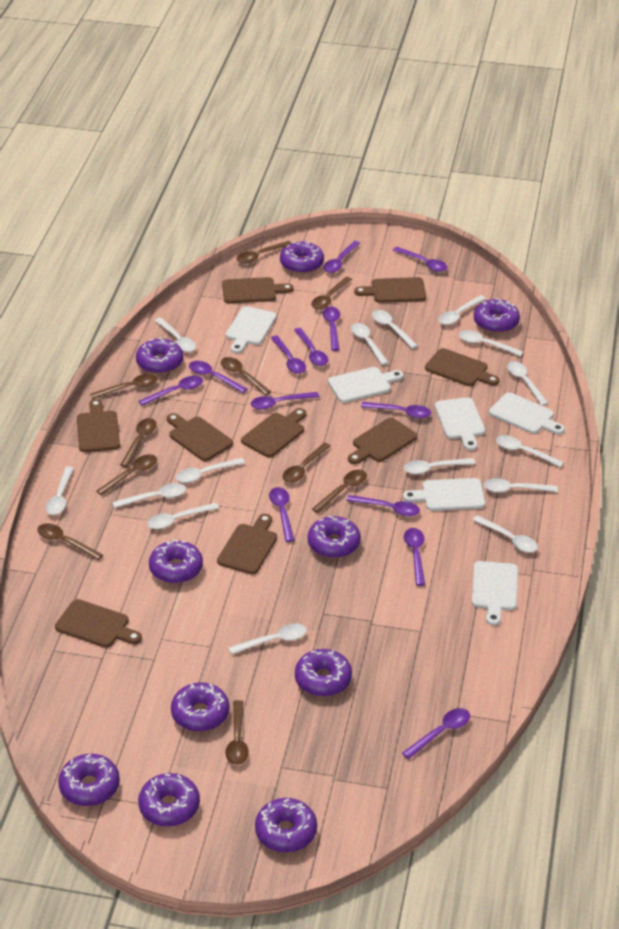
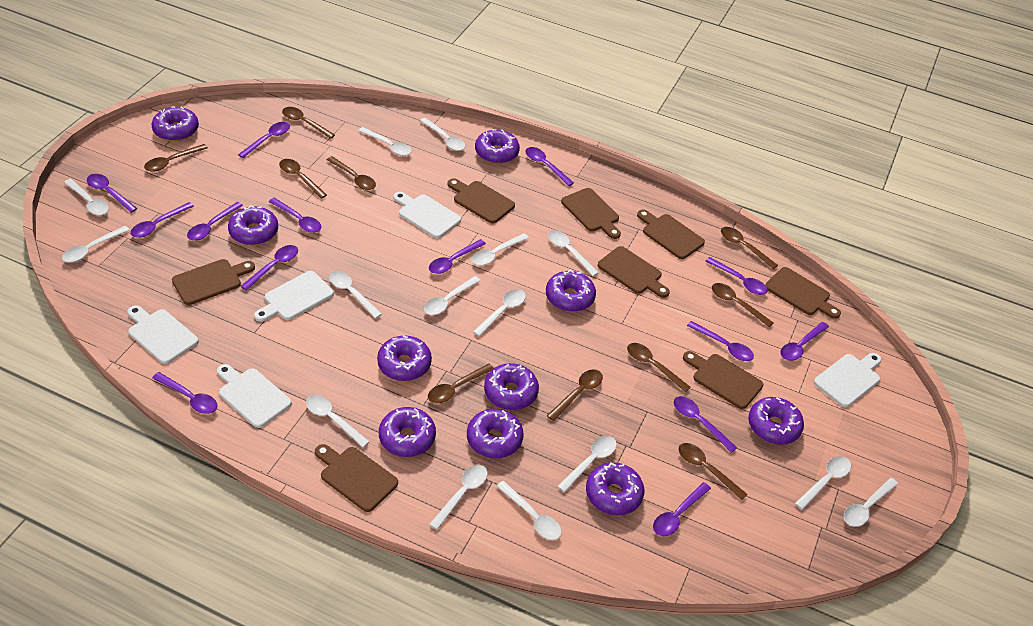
brown cutting board: [55,599,142,648] [77,399,120,452] [167,413,233,461] [217,514,277,574] [222,277,294,303] [241,408,306,457] [348,418,418,464] [354,277,426,303] [425,348,500,386] = 9 -> [172,259,255,305] [315,444,398,512] [448,178,515,223] [561,188,621,239] [598,246,670,298] [637,210,705,259] [683,351,764,409] [765,267,841,319] = 8
purple spoon: [139,376,203,406] [189,361,247,393] [251,392,319,410] [269,487,295,542] [271,335,306,374] [294,328,328,366] [322,306,340,351] [323,241,360,273] [346,495,420,516] [361,402,431,419] [393,247,447,272] [402,708,470,759] [404,528,425,586] = 13 -> [87,174,138,213] [131,202,194,238] [152,372,218,414] [187,202,243,241] [238,122,290,158] [240,245,298,291] [269,198,321,233] [429,239,486,274] [525,147,574,186] [653,482,711,536] [674,396,737,453] [687,321,754,361] [706,257,768,295] [780,322,829,361] = 14
white cutting board: [226,306,277,354] [328,367,404,403] [403,478,485,511] [435,397,485,451] [472,561,518,626] [489,392,565,434] = 6 -> [128,305,199,364] [217,364,292,428] [254,271,334,322] [393,192,461,238] [814,353,881,407] = 5

